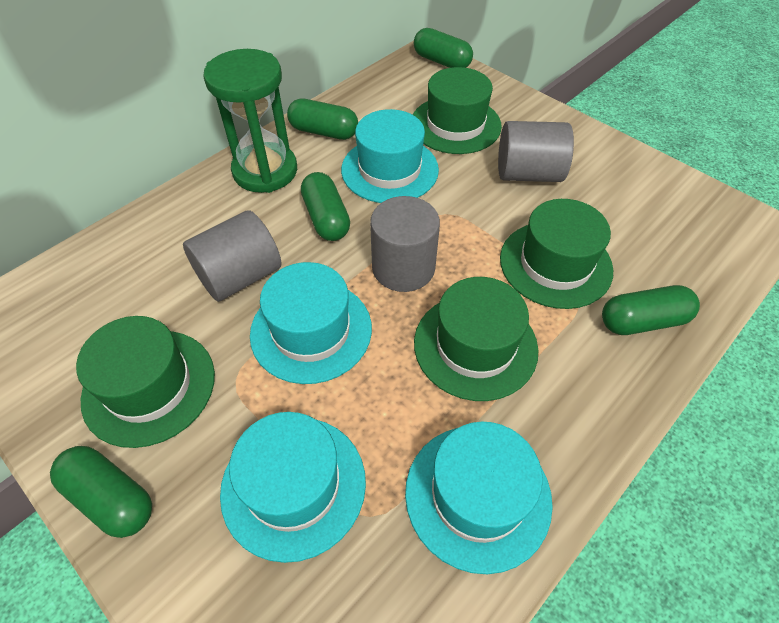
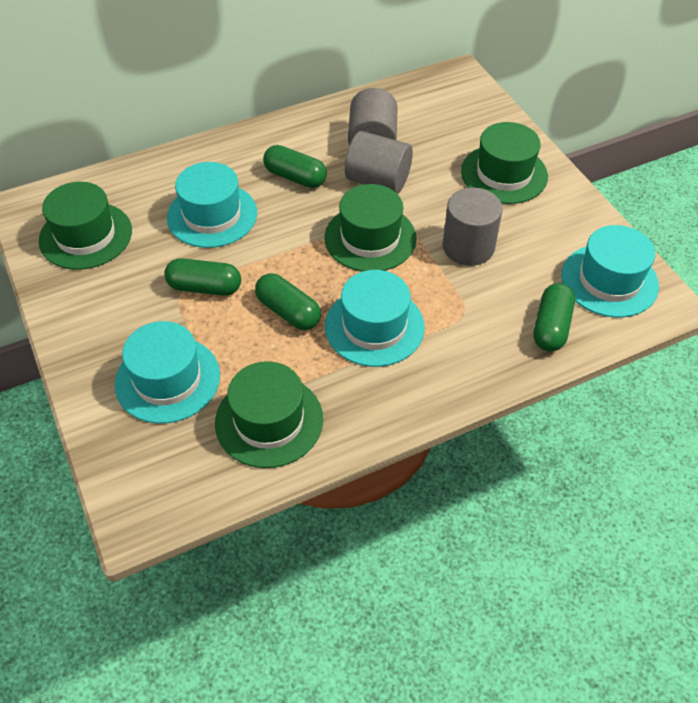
green capsule: [50,446,152,538] [287,98,358,140] [301,172,350,241] [414,28,473,68] [602,285,700,335] = 5 -> [164,258,241,296] [255,273,321,330] [263,145,327,188] [533,283,575,351] = 4
green hourglass: [203,49,297,193] = 1 -> none = 0

